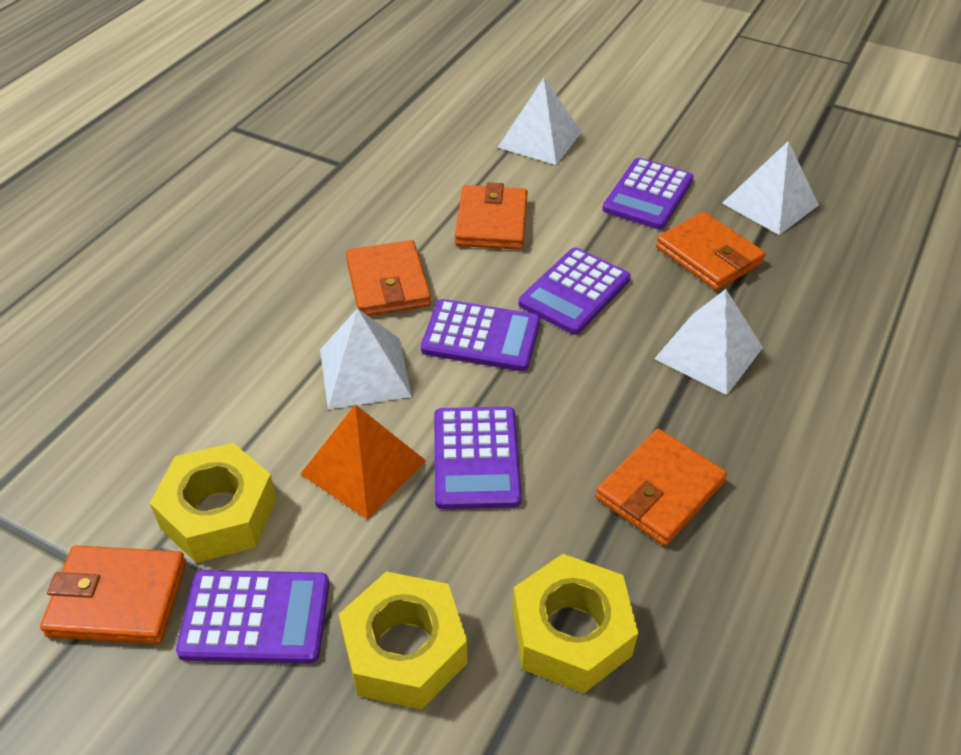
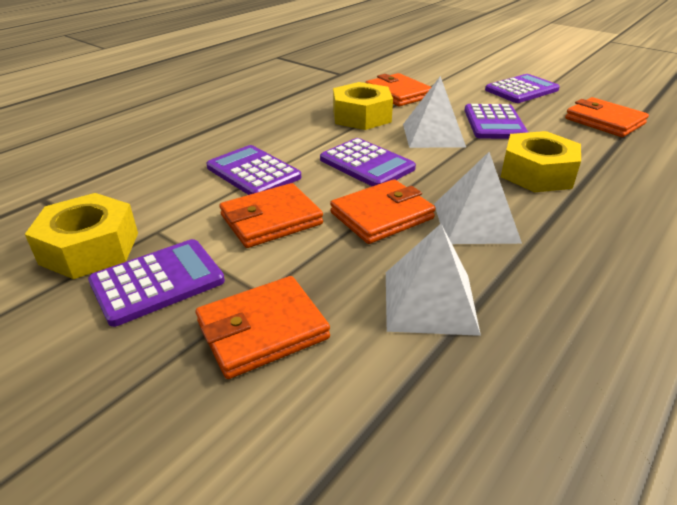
orange pyramid: [301,404,426,520] = 1 -> none = 0
white pyramid: [320,308,412,409] [497,78,581,165] [654,289,763,395] [722,141,819,235] = 4 -> [386,224,481,336] [403,76,466,148] [434,152,522,244] = 3

